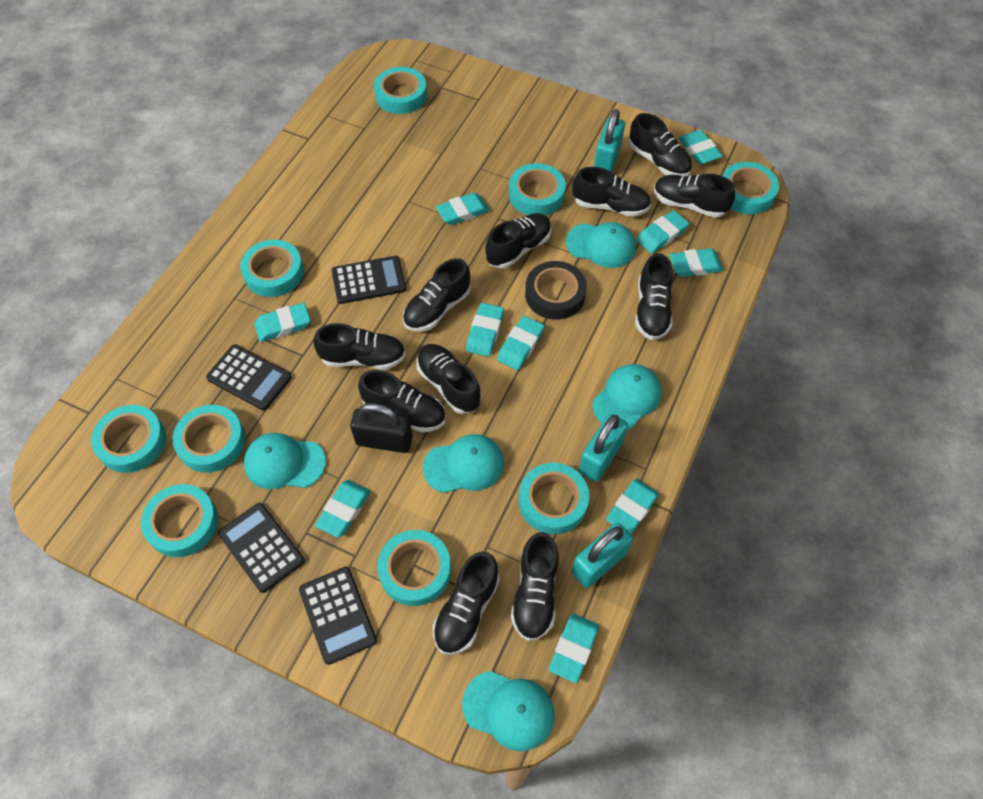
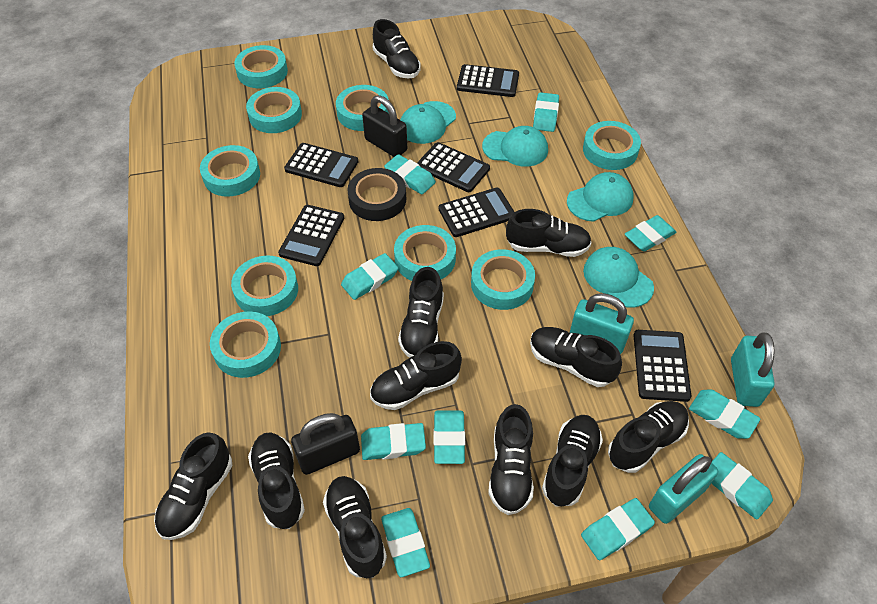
black calculator: [206,344,292,410] [218,503,305,593] [299,567,377,665] [332,256,406,304] = 4 -> [278,205,344,266] [284,143,358,187] [417,142,490,192] [439,188,514,237] [457,64,519,97] [634,330,691,402] = 6
black padlock: [350,403,413,453] = 1 -> [291,413,360,475] [362,95,407,157] = 2
turquoise cap: [244,433,326,489] [423,434,504,493] [462,671,555,751] [566,222,636,268] [593,364,662,430] = 5 -> [400,101,456,144] [482,126,548,167] [567,172,634,222] [583,247,654,308] = 4

